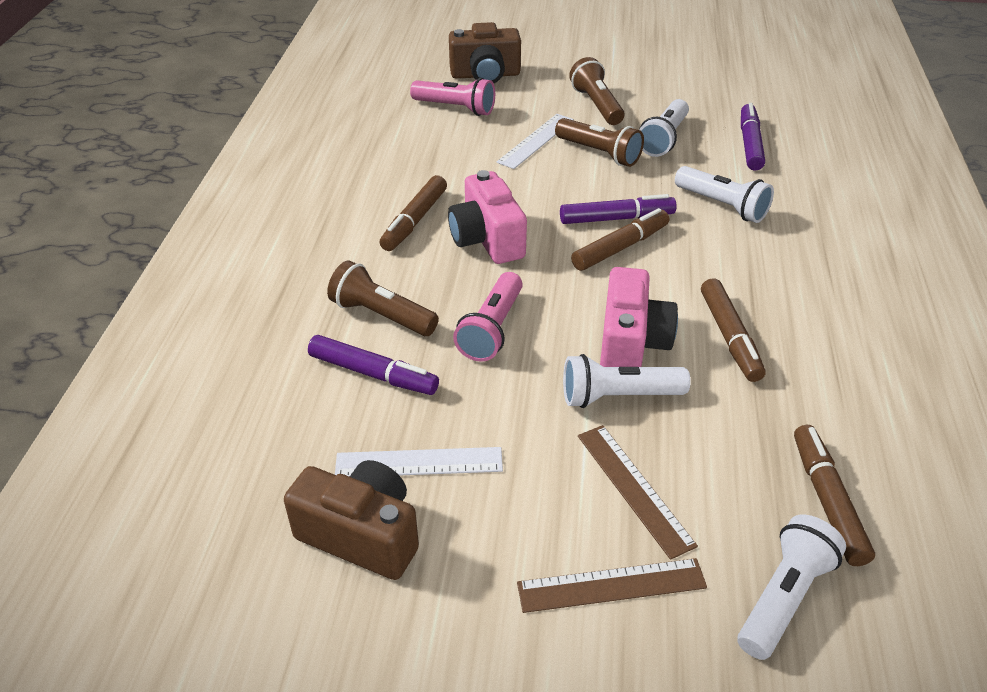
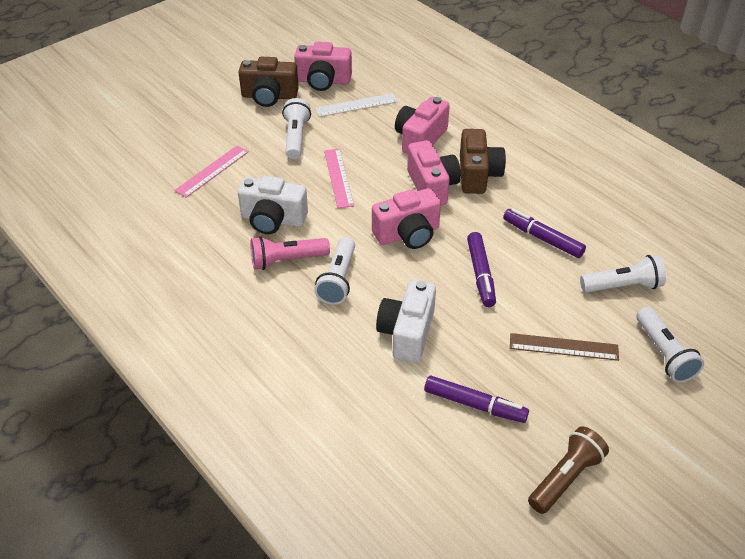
brown flashlight: [327,260,439,336] [555,118,644,167] [569,57,624,125] = 3 -> [528,426,609,514] = 1
brown marker: [379,175,447,251] [571,208,669,271] [701,278,766,382] [794,425,875,566] = 4 -> none = 0
brown ruler: [517,558,707,613] [578,425,698,560] = 2 -> [510,333,619,361] = 1
pink camera: [448,170,527,264] [600,267,678,367] = 2 -> [294,42,352,91] [372,188,441,249] [395,97,450,154] [407,140,461,205] = 4
pink flashlight: [410,78,495,116] [453,272,523,362] = 2 -> [251,236,330,270] = 1
pink ruler: none = 0 -> [174,145,249,198] [324,149,354,208] = 2
white camera: none = 0 -> [238,176,308,234] [376,280,436,363] = 2
white ruler: [335,447,503,477] [497,114,574,169] = 2 -> [315,93,398,117] = 1

